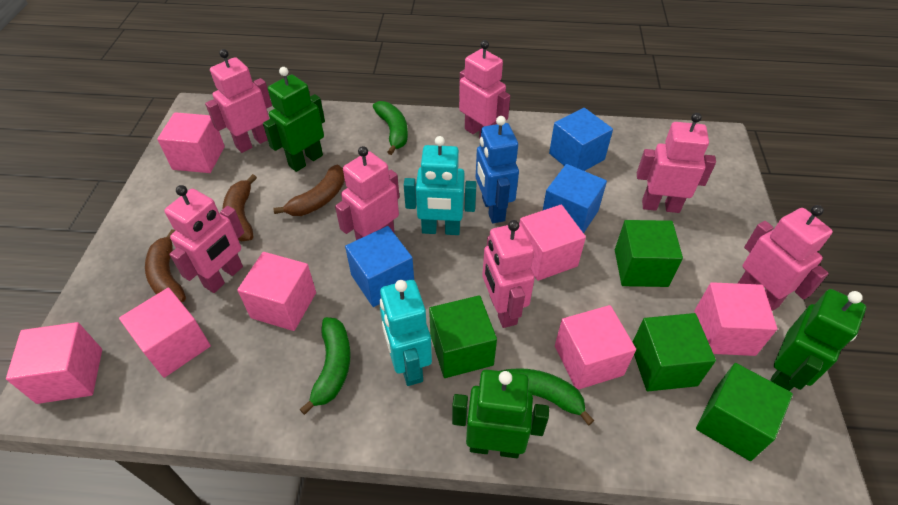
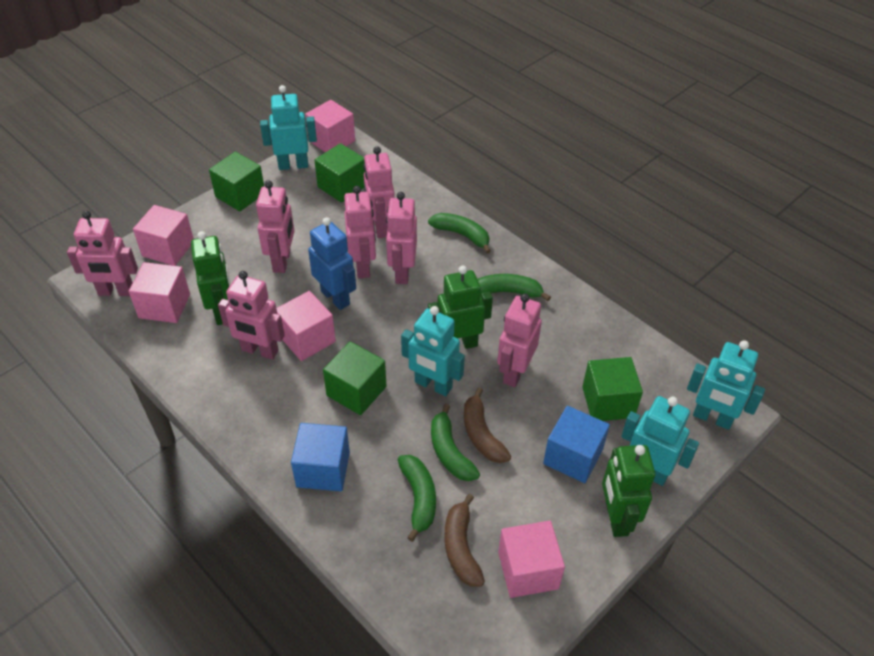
blue cube: [345,226,414,307] [543,164,607,233] [549,108,613,171] = 3 -> [291,423,350,491] [543,406,610,483] = 2
brown banana: [145,229,186,302] [223,174,257,241] [273,165,345,216] = 3 -> [444,494,485,586] [464,387,511,463] = 2
green banana: [300,317,351,415] [373,101,408,155] [501,368,594,425] = 3 -> [398,455,436,542] [428,213,491,254] [431,404,480,481] [477,274,551,301] = 4
pink cube: [6,322,102,404] [119,288,211,378] [157,112,225,173] [237,252,316,331] [520,204,586,281] [555,305,636,390] [694,282,777,356] = 7 -> [129,262,190,323] [133,205,194,266] [276,291,336,361] [305,100,355,152] [498,521,565,598] = 5
turquoise robot: [380,280,432,386] [404,136,477,235] = 2 -> [260,85,317,170] [401,306,465,396] [621,396,699,486] [687,340,765,430] = 4

